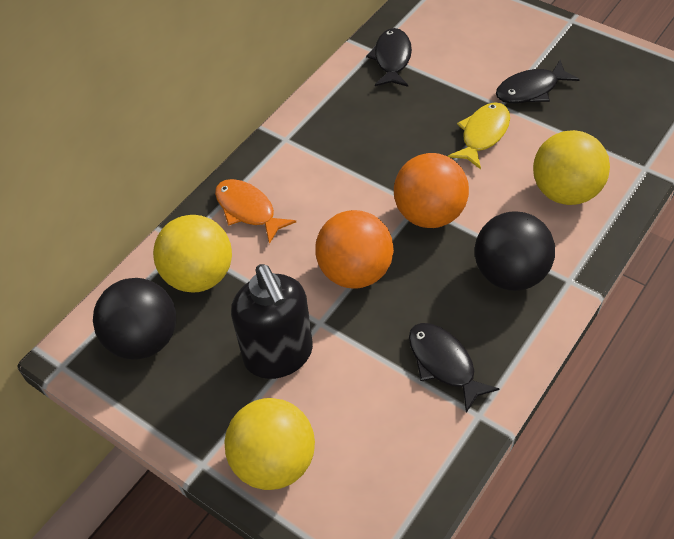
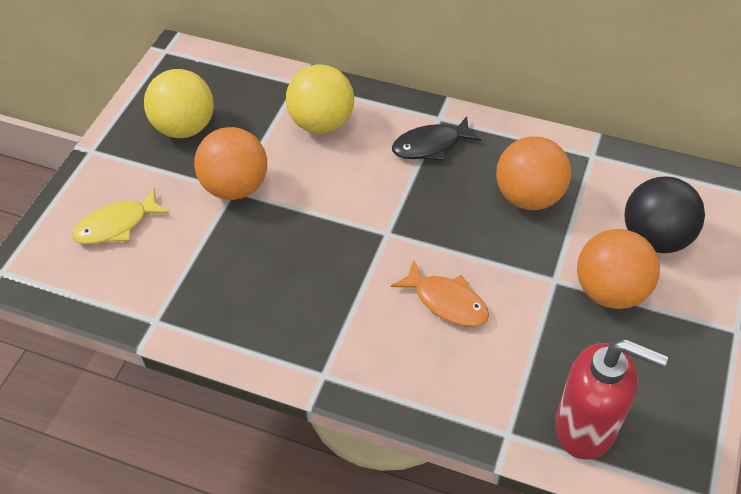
black ball: [93,278,176,360] [475,211,555,291] = 2 -> [624,176,705,253] = 1
black fish: [366,28,412,87] [409,323,499,413] [496,60,580,103] = 3 -> [392,116,482,161] = 1
black soap dispenser: [231,264,313,379] = 1 -> none = 0
orange ball: [315,210,394,289] [394,153,469,228] = 2 -> [194,127,267,200] [496,136,571,210] [577,229,660,309] = 3
red soap dispenser: none = 0 -> [555,339,668,460] = 1
yellow ball: [153,215,232,292] [225,398,315,490] [533,130,610,205] = 3 -> [144,69,214,138] [286,64,354,134] = 2

